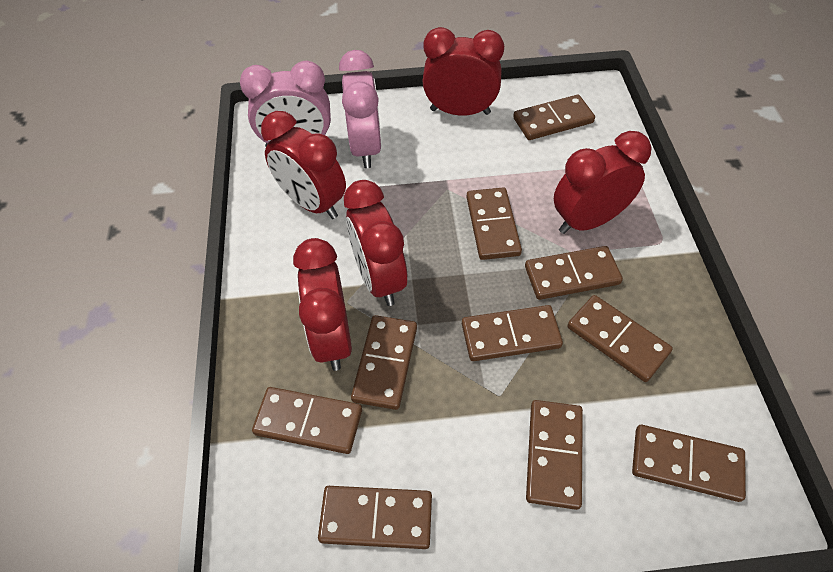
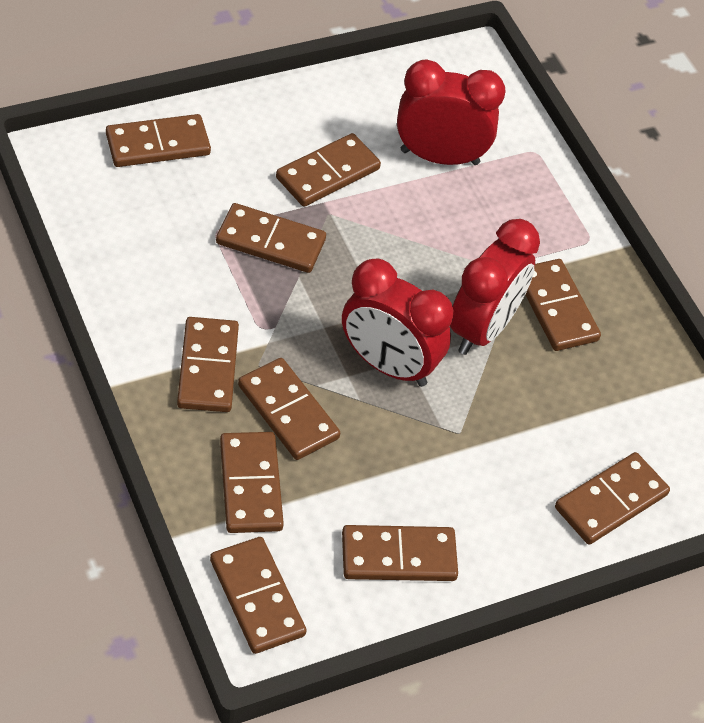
pink clock: [240,61,331,147] [339,50,382,168] = 2 -> none = 0
red clock: [261,111,346,219] [293,238,352,371] [344,180,407,306] [422,27,504,116] [554,131,652,234] = 5 -> [342,258,453,387] [397,59,506,165] [450,219,540,355] = 3

